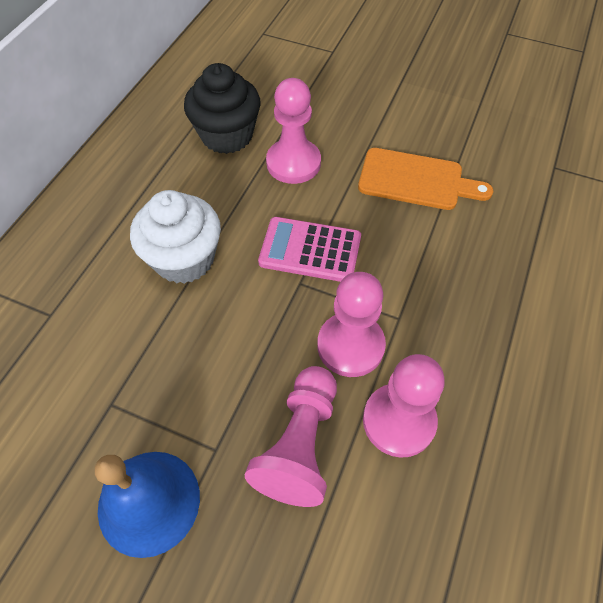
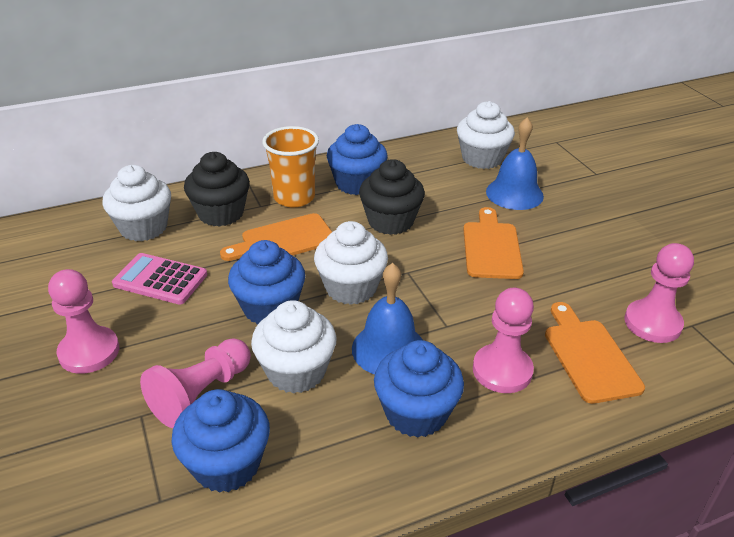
black cupcake: [184,63,261,154] = 1 -> [184,152,250,227] [359,159,425,235] = 2
blue bell: [95,452,200,558] = 1 -> [352,263,423,375] [486,117,544,210] = 2
blue cupcake: none = 0 -> [171,389,270,493] [228,240,305,324] [327,124,387,195] [374,340,464,438] = 4
orange cup: none = 0 -> [262,126,319,208] = 1
orange cutting board: [358,148,493,210] = 1 -> [220,213,332,261] [463,207,524,279] [545,302,645,404] = 3
white cupcake: [130,190,221,284] = 1 -> [102,165,171,241] [251,300,336,394] [314,221,388,305] [457,101,515,169] = 4

